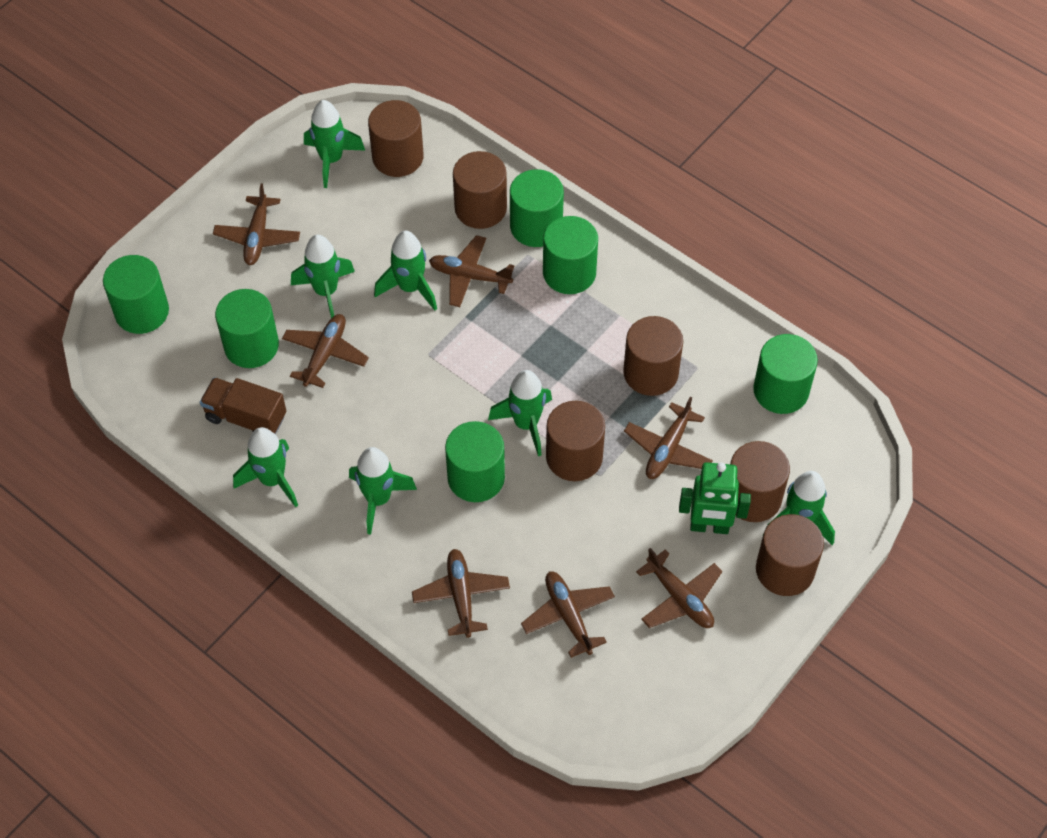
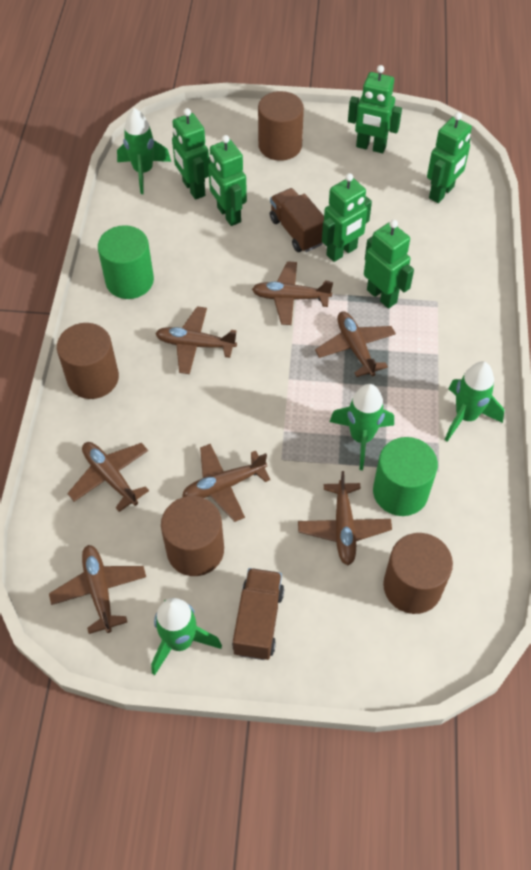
brown cylinder: [368,100,424,177] [453,151,507,229] [546,401,605,481] [623,316,683,396] [730,441,790,522] [756,514,824,596] = 6 -> [57,323,119,399] [161,496,224,576] [258,91,304,161] [383,533,453,614] = 4
brown truck: [200,377,286,435] = 1 -> [232,568,284,660] [270,188,324,252] = 2
green cylinder: [103,255,169,334] [215,289,279,368] [445,421,505,502] [510,169,564,247] [543,216,598,294] [753,334,818,414] = 6 -> [98,225,154,299] [373,437,438,516] = 2
green robot: [679,462,751,534] = 1 -> [172,108,209,200] [208,135,247,226] [322,173,372,262] [348,65,402,153] [364,220,414,308] [427,112,472,203] = 6
green rocket: [233,427,298,507] [291,235,355,318] [304,100,365,188] [349,447,417,535] [374,231,437,310] [488,370,552,456] [763,471,835,545] = 7 -> [117,108,171,194] [151,598,222,675] [330,384,394,470] [445,361,504,442] = 4

